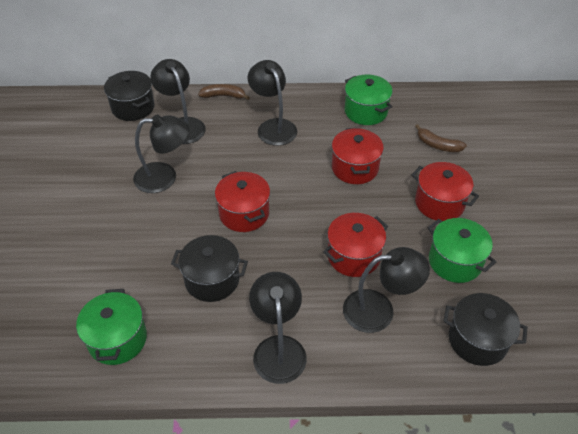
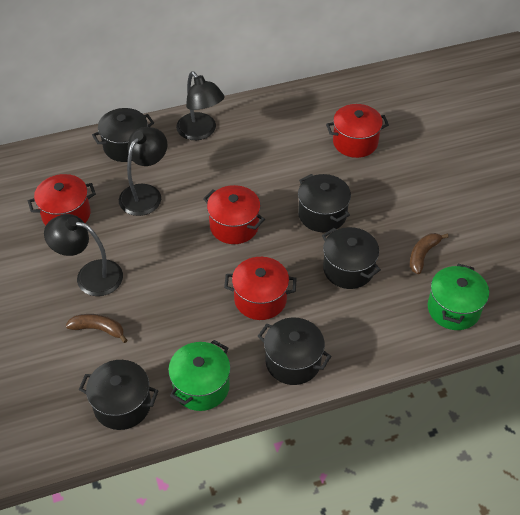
black lamp: [133,114,189,193] [150,59,206,144] [248,60,297,146] [249,272,307,384] [343,247,430,333] = 5 -> [44,214,123,296] [119,127,167,216] [176,71,224,140] = 3
black pot: [104,71,155,121] [171,235,248,302] [443,293,528,366] = 3 -> [79,360,159,430] [92,108,154,162] [258,317,332,385] [298,174,351,232] [322,227,381,289] = 5
green pot: [76,289,147,365] [345,75,393,125] [428,218,496,283] = 3 -> [168,340,231,411] [428,263,489,330] = 2

